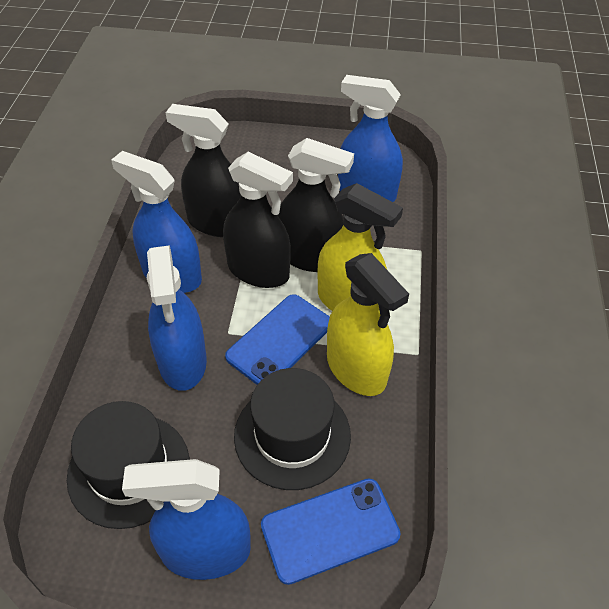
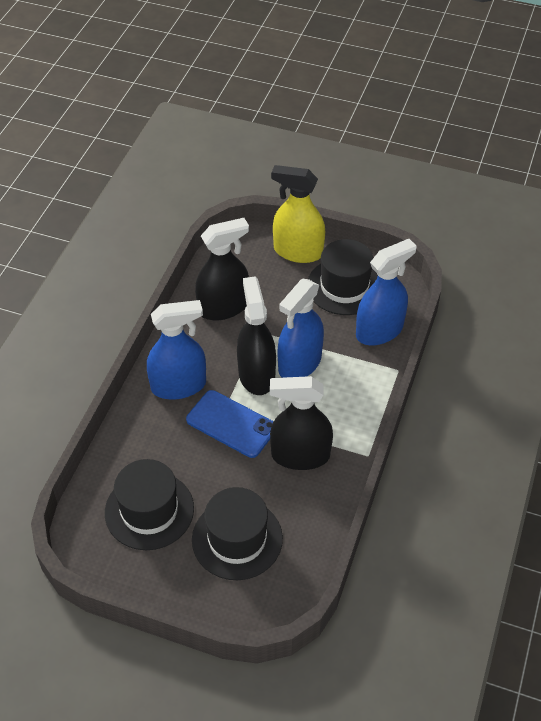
black hat: [67,401,190,529] [234,368,351,490] = 2 -> [105,459,194,550] [192,487,283,580] [308,239,378,315] = 3
blue phone: [225,294,330,385] [261,479,401,585] = 2 -> [186,390,274,458] = 1
blue spray bottle: [111,151,202,293] [122,459,251,580] [147,245,207,391] [338,75,403,202] = 4 -> [147,300,206,400] [278,279,324,378] [356,239,417,345] = 3
yellow spray bottle: [317,183,403,311] [327,253,409,396] = 2 -> [271,165,325,263] = 1

